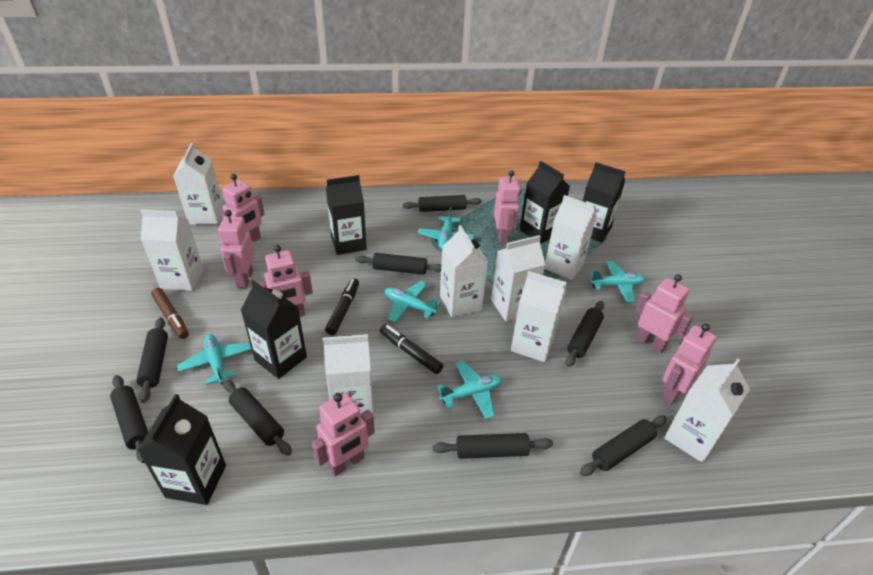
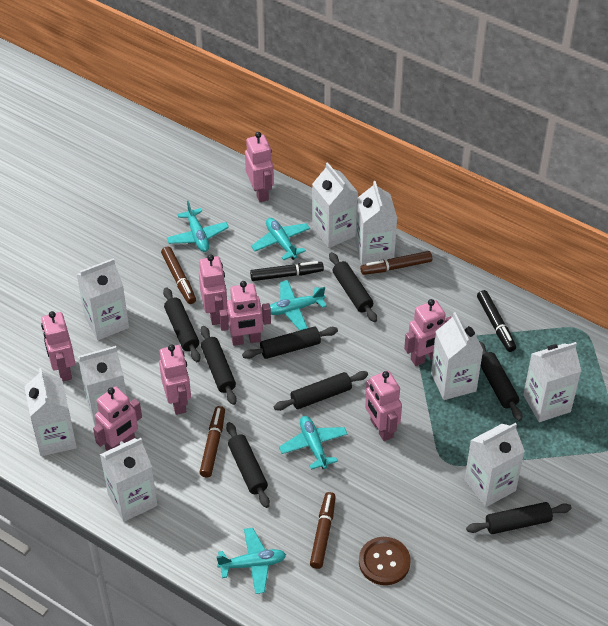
black carton: [137,394,226,505] [241,280,307,379] [326,175,367,255] [520,161,570,244] [583,162,626,242] = 5 -> none = 0
brown button: none = 0 -> [359,537,411,585] = 1
brown marker: [151,288,189,339] = 1 -> [161,246,196,304] [199,406,225,477] [310,492,336,569] [360,251,432,275] = 4
pink robot: [218,210,255,288] [221,174,265,242] [258,245,313,317] [312,392,375,476] [494,170,521,244] [635,274,693,353] [661,323,717,405] = 7 -> [41,311,75,382] [93,387,142,451] [159,344,191,415] [199,255,227,325] [219,281,271,346] [245,132,274,202] [365,371,402,441] [404,299,451,366] = 8
white carton: [141,210,204,291] [173,143,223,225] [323,334,374,416] [440,225,488,317] [491,235,546,322] [511,271,567,362] [544,195,597,280] [665,358,750,463] = 8 -> [24,368,77,456] [76,258,129,340] [78,346,127,426] [100,438,157,522] [312,162,358,248] [355,181,397,265] [431,312,483,400] [465,423,525,507] [523,342,581,422] = 9

